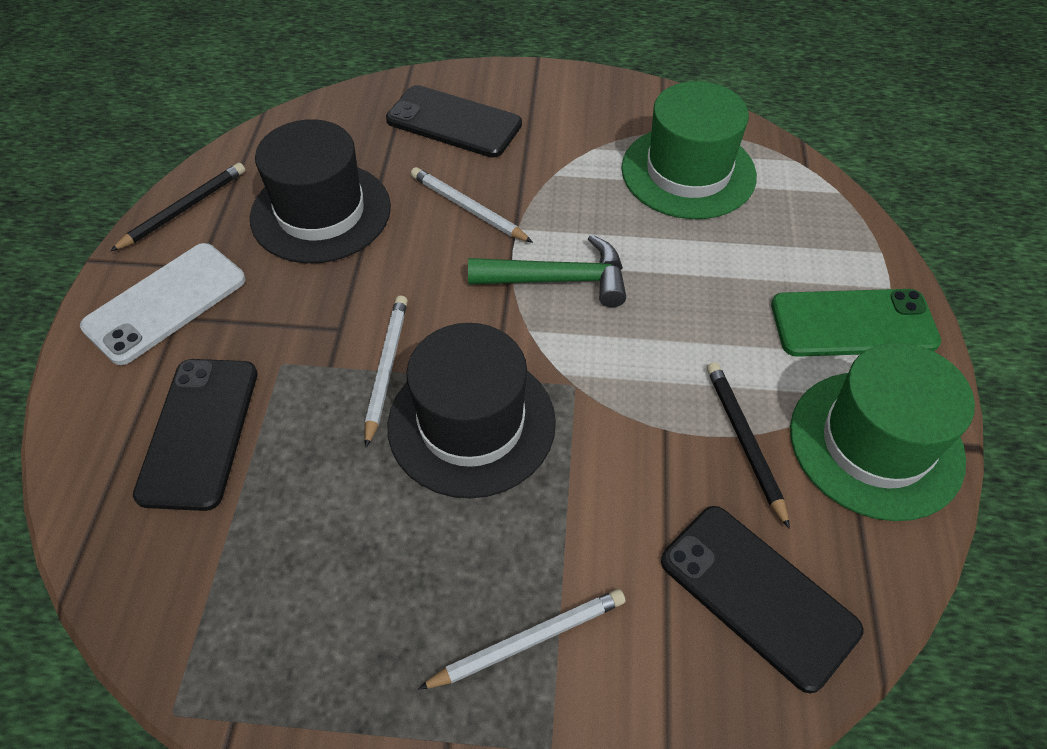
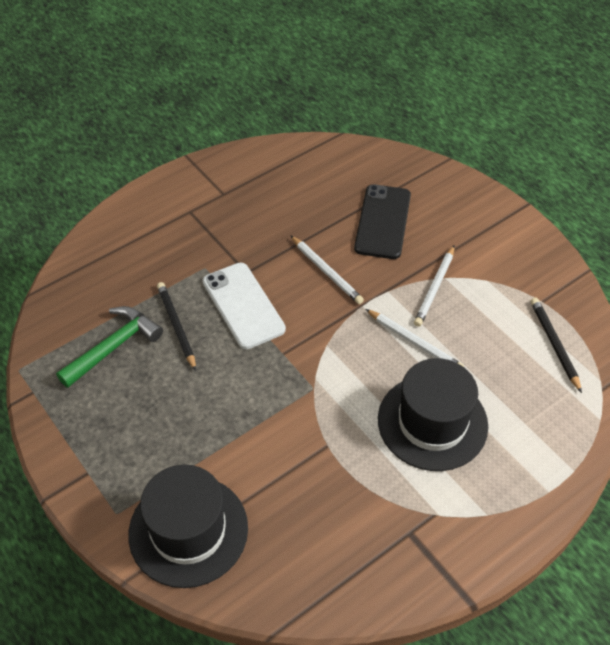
black phone: [133,359,258,511] [386,85,522,158] [661,506,864,693] = 3 -> [354,184,411,259] = 1
green hat: [621,81,757,219] [790,342,975,521] = 2 -> none = 0
green phone: [771,289,941,357] = 1 -> none = 0

